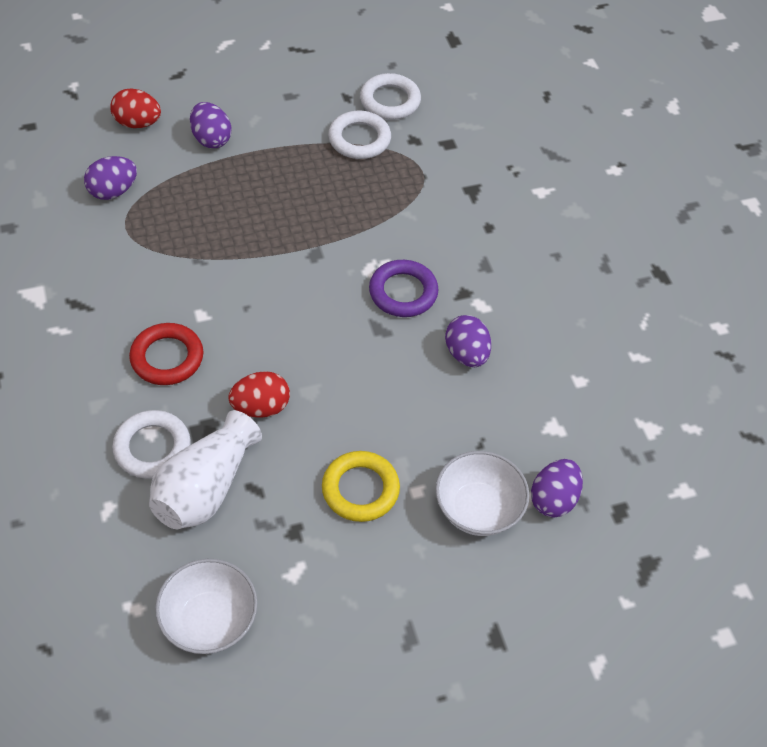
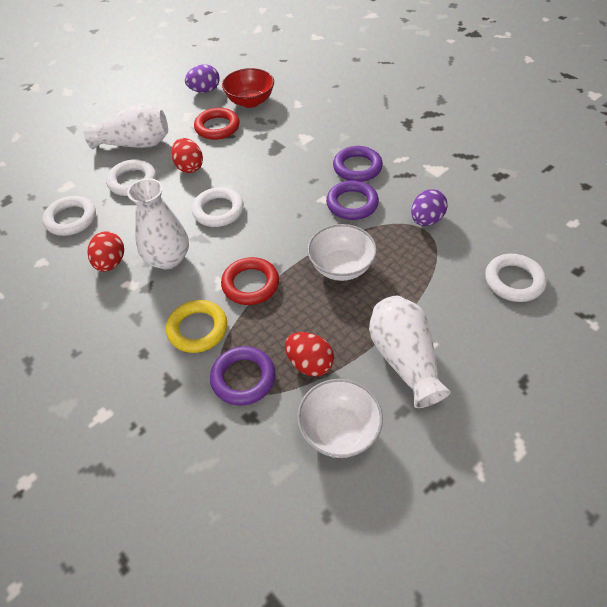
purple egg: [84,156,137,200] [190,102,231,148] [445,315,491,367] [531,459,583,518] = 4 -> [185,64,220,93] [411,189,448,226] = 2
purple ring: [369,260,439,317] = 1 -> [210,346,276,406] [326,180,379,220] [333,146,383,182] = 3
red bowl: none = 0 -> [222,68,274,108] = 1
red egg: [110,89,161,128] [229,371,290,418] = 2 -> [88,231,124,272] [171,138,203,173] [285,332,334,377] = 3
red ring: [129,323,203,385] = 1 -> [194,108,240,140] [221,257,279,305] = 2
white ring: [112,410,191,479] [328,111,391,159] [360,73,421,120] = 3 -> [42,196,96,236] [106,159,156,196] [192,187,244,227] [485,254,547,302] = 4
white vase: [149,410,262,529] = 1 -> [83,103,168,149] [127,178,189,269] [369,296,451,408] = 3

